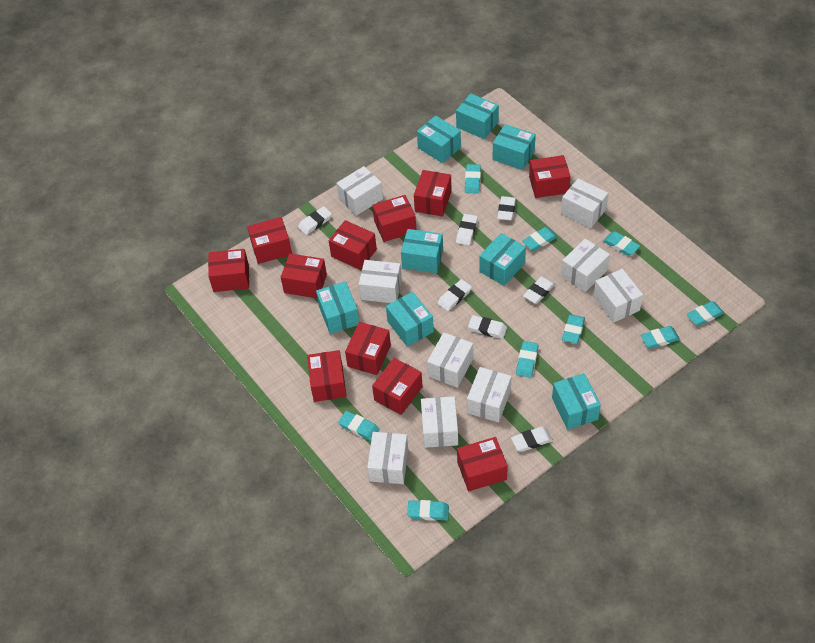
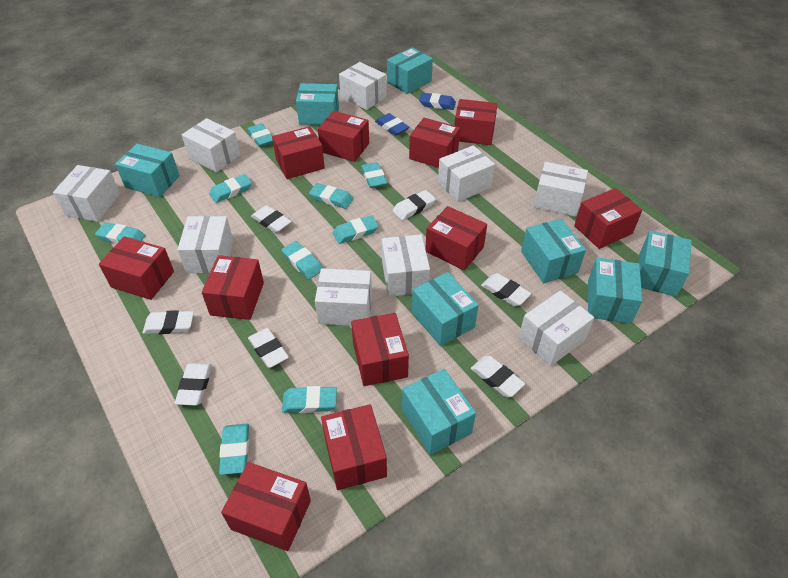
blue eraser: none = 0 -> [375,113,409,136] [419,93,456,110] = 2

